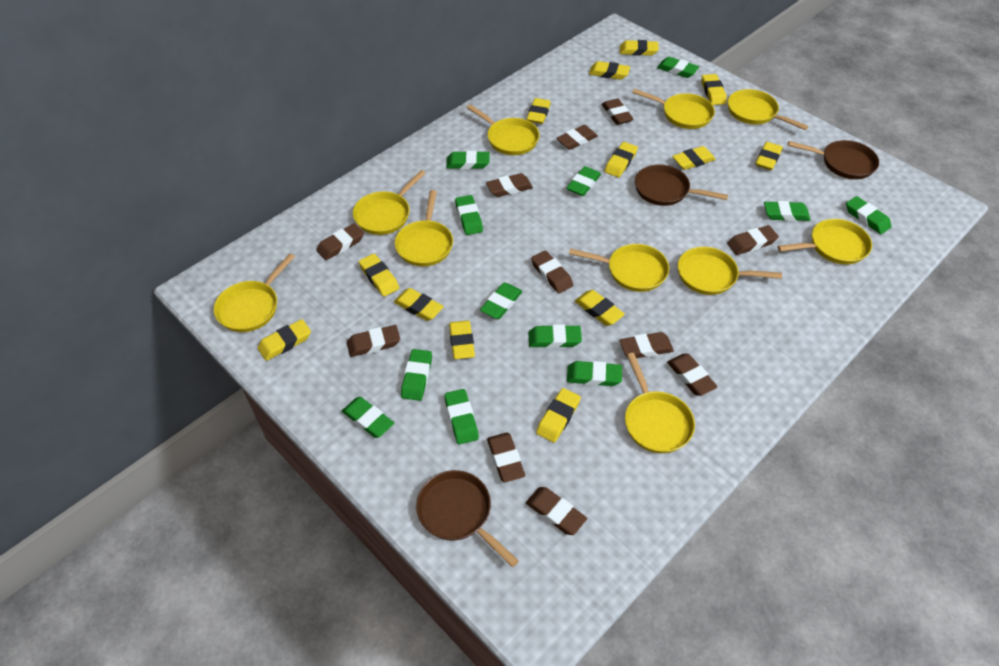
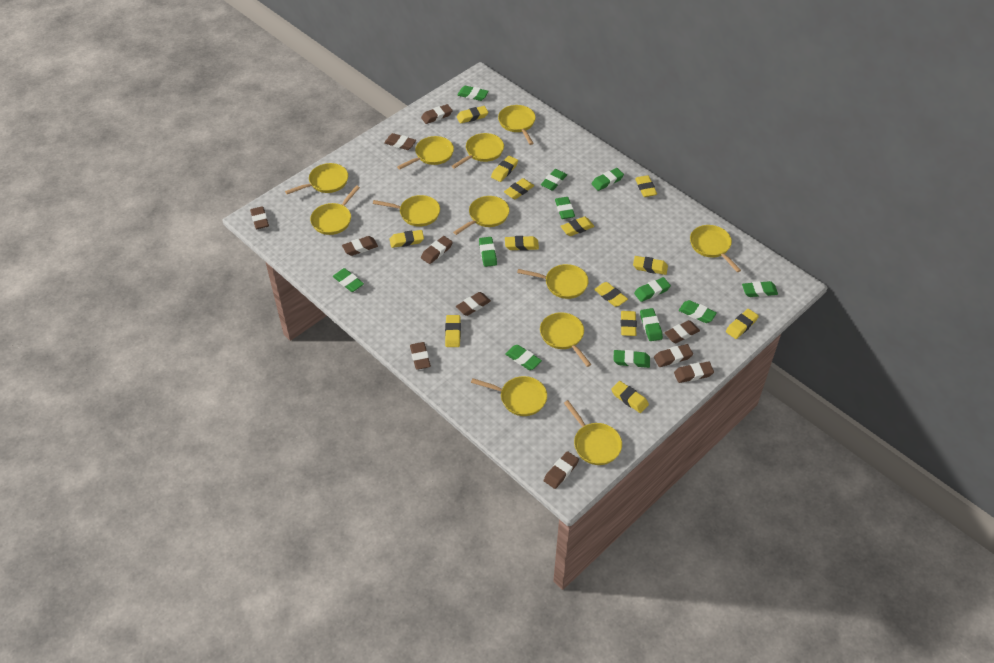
brown pan: [416,470,519,567] [635,164,728,206] [787,140,879,179] = 3 -> none = 0
yellow pan: [214,254,295,332] [353,170,425,235] [395,190,453,266] [467,104,540,155] [569,244,669,292] [625,353,695,453] [632,89,715,129] [678,247,782,295] [728,89,808,130] [777,219,872,264] = 10 -> [285,163,348,194] [310,186,360,235] [373,195,440,227] [397,136,454,170] [452,133,504,169] [453,196,509,235] [471,376,547,416] [498,105,536,145] [517,264,589,299] [540,312,591,367] [564,400,622,465] [690,225,741,272] = 12

